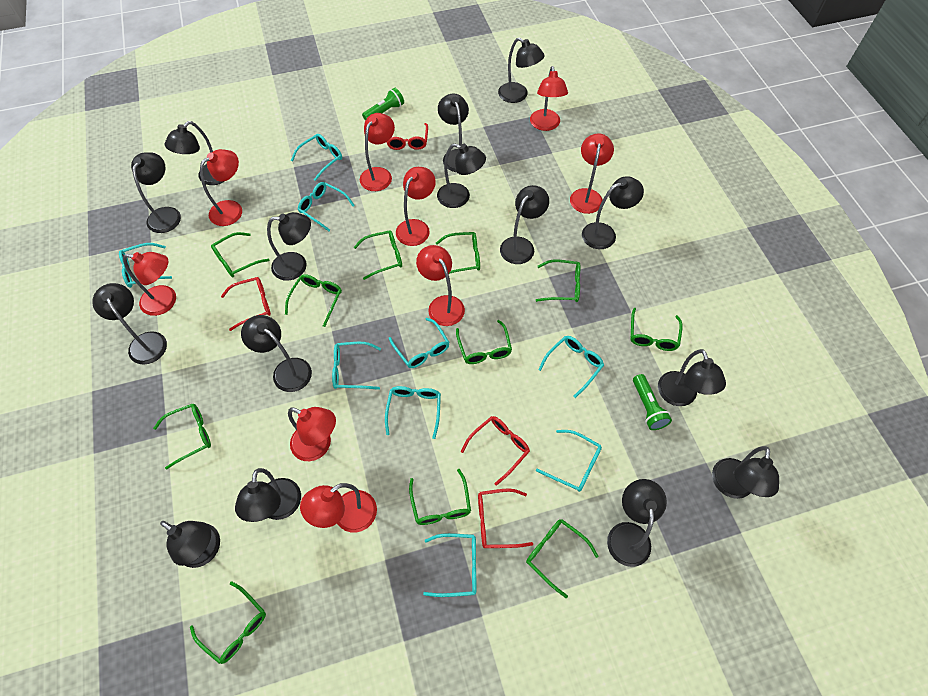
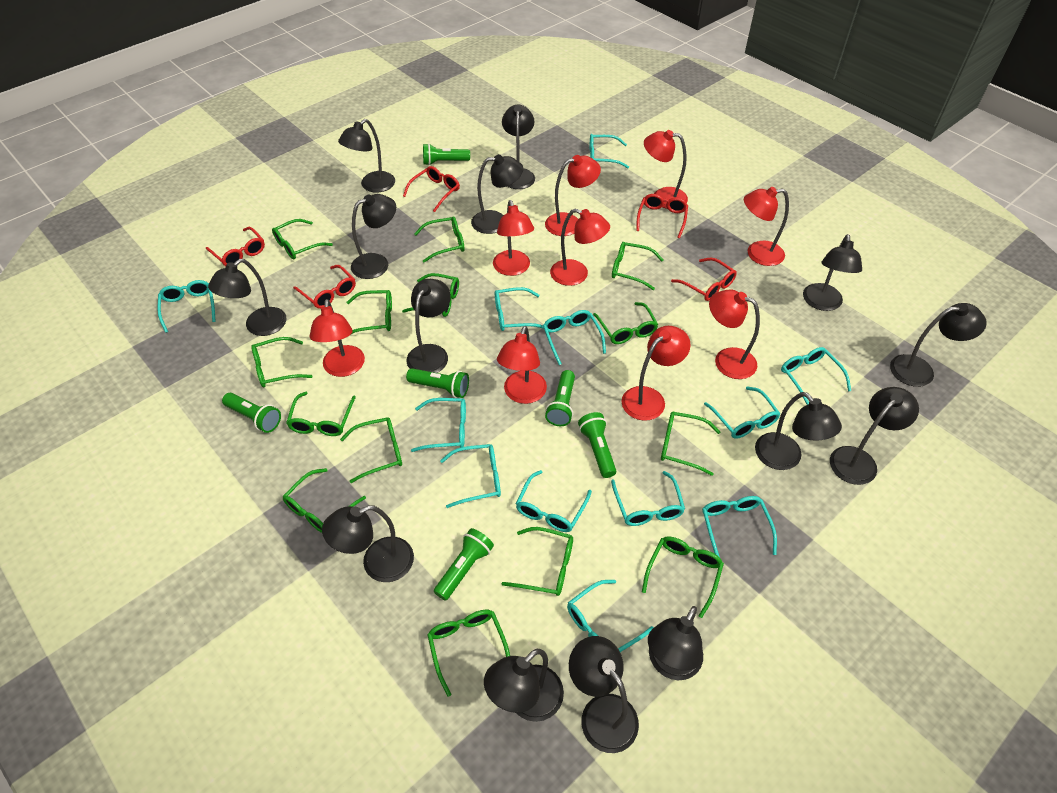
black lamp: [92,283,167,364] [131,152,181,233] [160,521,220,568] [165,121,225,185] [235,468,301,522] [241,315,312,392] [267,212,311,281] [437,143,486,208] [438,93,469,172] [498,37,545,103] [500,185,549,264] [582,176,644,249] [607,479,667,567] [658,349,726,406] [712,446,779,499] = 15 -> [208,259,286,336] [322,505,414,582] [338,119,395,193] [351,194,396,279] [406,279,451,373] [471,154,523,234] [484,649,564,722] [502,105,535,189] [569,636,639,753] [648,606,703,680] [755,392,842,470] [803,234,862,311] [830,387,919,485] [890,303,987,387] = 14
green flashlight: [362,88,404,121] [633,374,672,430] = 2 -> [222,393,281,433] [406,368,469,398] [423,143,470,166] [434,528,494,601] [545,370,575,426] [578,412,616,478] = 6
green glasses: [153,404,211,470] [190,582,266,664] [211,232,270,277] [285,274,342,327] [354,230,402,280] [409,469,471,525] [436,232,480,274] [456,320,512,364] [526,519,599,598] [536,260,580,302] [631,308,683,351] = 11 -> [251,337,312,387] [272,219,333,260] [282,468,366,533] [286,392,356,436] [340,417,402,483] [347,290,392,334] [402,273,459,317] [414,216,465,263] [427,610,510,697] [502,527,573,596] [593,302,658,344] [612,242,663,290] [642,536,724,618] [661,412,720,476] = 14
red glasses: [221,277,271,331] [387,123,428,150] [461,416,530,486] [478,488,533,548] = 4 -> [206,227,265,266] [293,265,356,309] [403,166,460,212] [636,194,688,238] [671,258,737,301] = 5
turquoise glasses: [119,243,172,288] [291,134,342,181] [298,182,355,231] [332,342,381,390] [385,386,441,439] [389,318,450,368] [423,533,476,597] [536,430,602,492] [538,336,604,398] = 9 -> [157,280,216,333] [411,398,466,452] [440,444,501,508] [495,287,544,331] [516,470,592,532] [543,310,606,365] [567,580,654,652] [590,134,629,168] [611,471,685,526] [702,496,777,557] [704,386,780,439] [781,347,851,405] = 12

